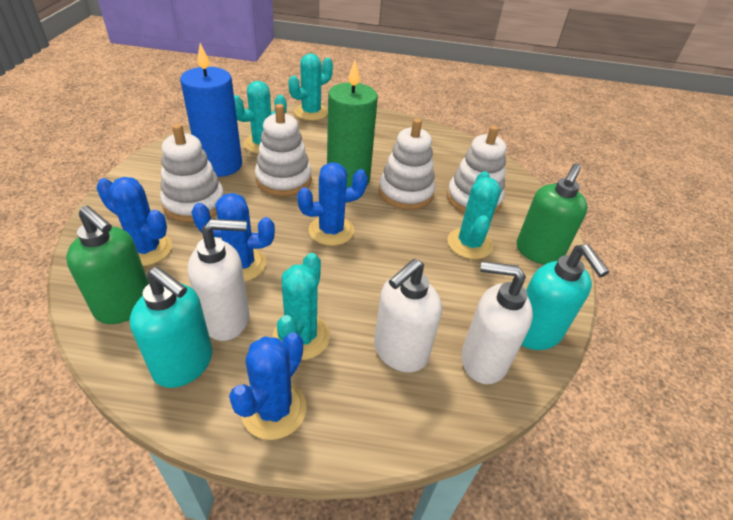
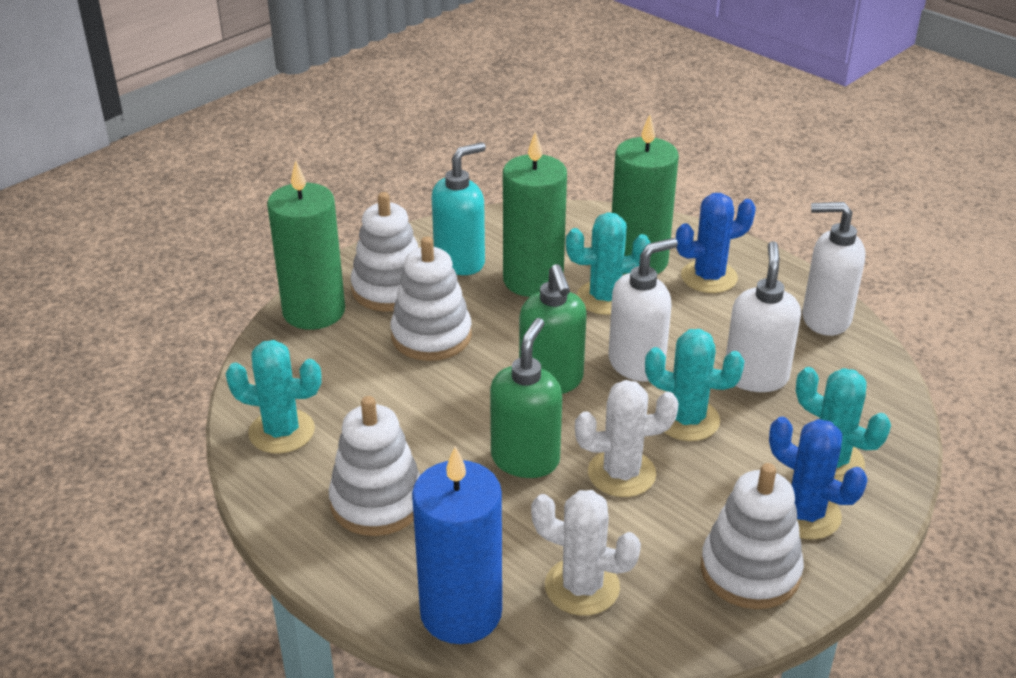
blue cactus: [96,177,172,266] [191,193,275,282] [229,332,307,440] [297,162,368,246] = 4 -> [676,193,756,293] [769,417,868,540] = 2
green candle: [327,61,378,188] = 1 -> [267,161,345,330] [503,131,567,297] [612,114,679,275] = 3
turquoise soap dispenser: [130,267,213,388] [521,244,609,350] = 2 -> [432,142,486,275] = 1
white cactus: none = 0 -> [531,490,641,616] [575,380,679,497] = 2

